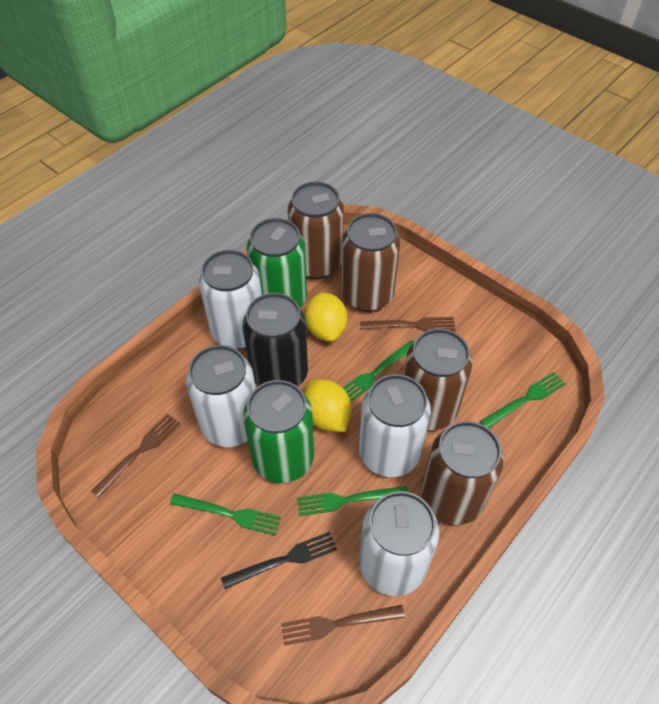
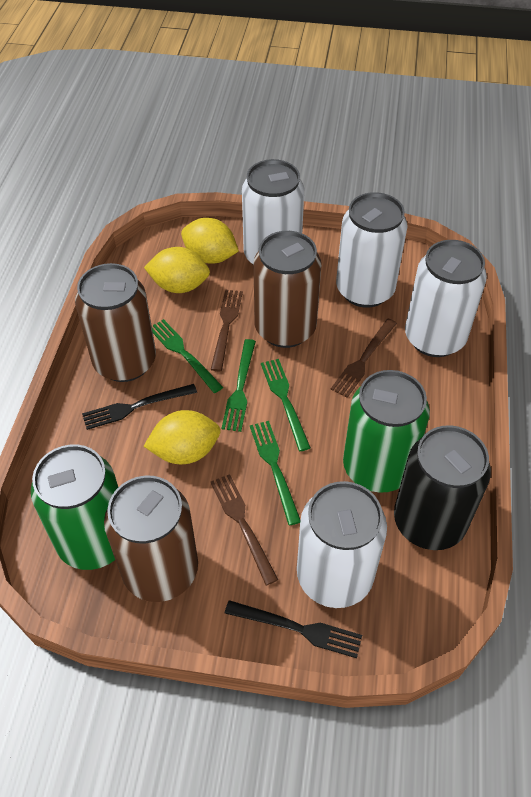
black fork: [221,532,337,589] = 1 -> [82,384,197,430] [225,600,362,658] = 2
brown can: [288,181,344,279] [341,213,400,312] [403,329,472,430] [421,421,504,525] = 4 -> [75,263,156,382] [104,476,198,602] [253,231,321,348] = 3
yellow lemon: [304,379,351,432] [305,292,348,342] = 2 -> [143,410,221,464] [144,247,210,293] [181,218,239,264] = 3

